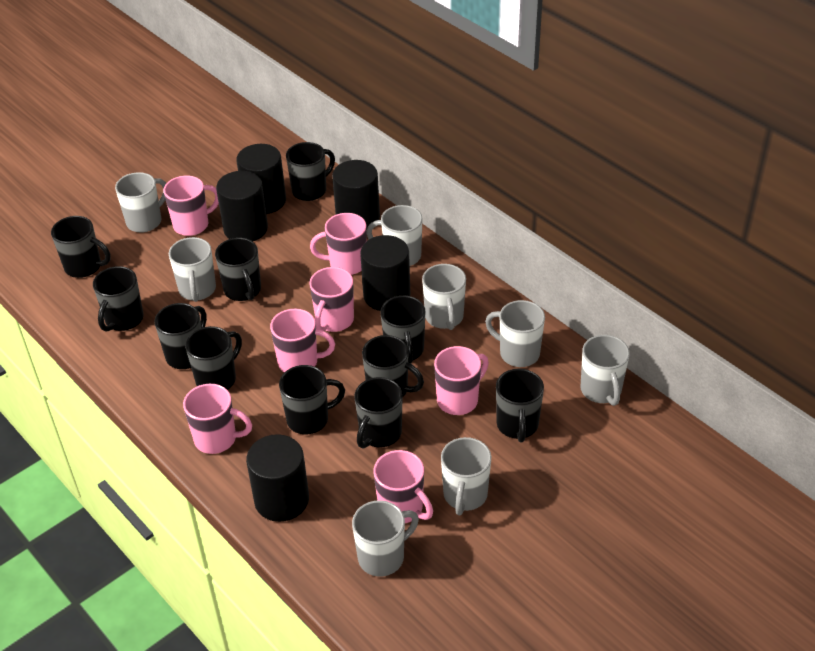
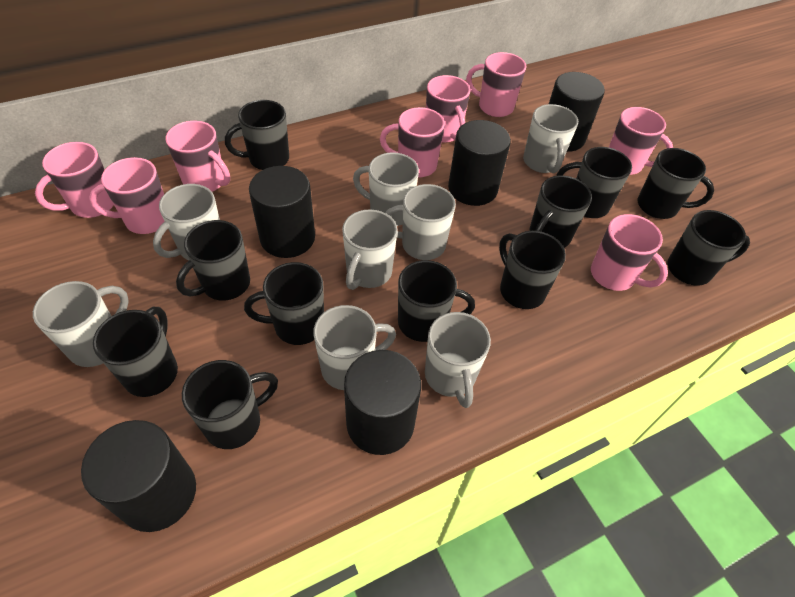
pink mug: [163,176,219,236] [183,384,252,454] [270,309,335,372] [309,267,354,332] [310,213,367,275] [374,450,433,523] [434,346,489,415] = 7 -> [35,142,114,218] [89,157,165,234] [165,121,230,192] [380,107,445,178] [426,75,471,143] [466,52,527,117] [591,214,668,291] [609,107,673,175] = 8

